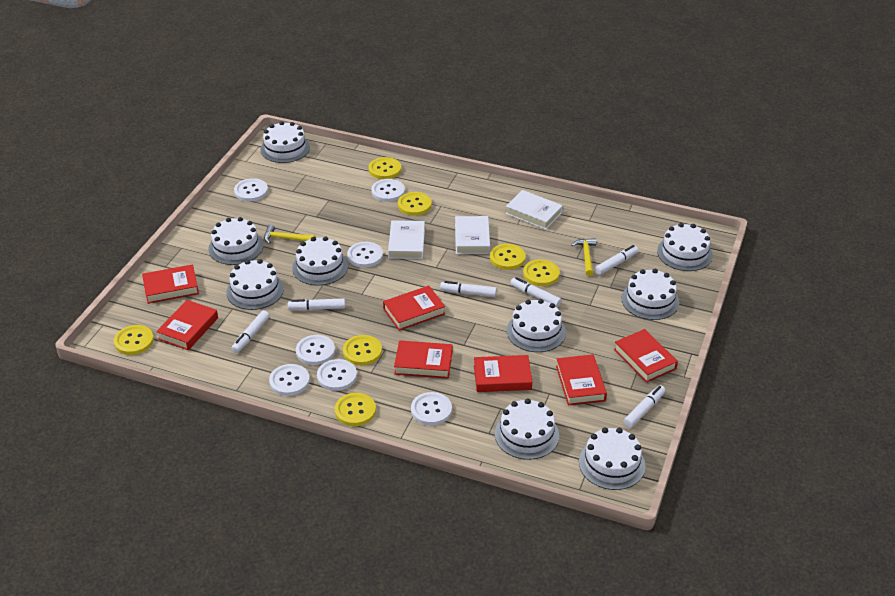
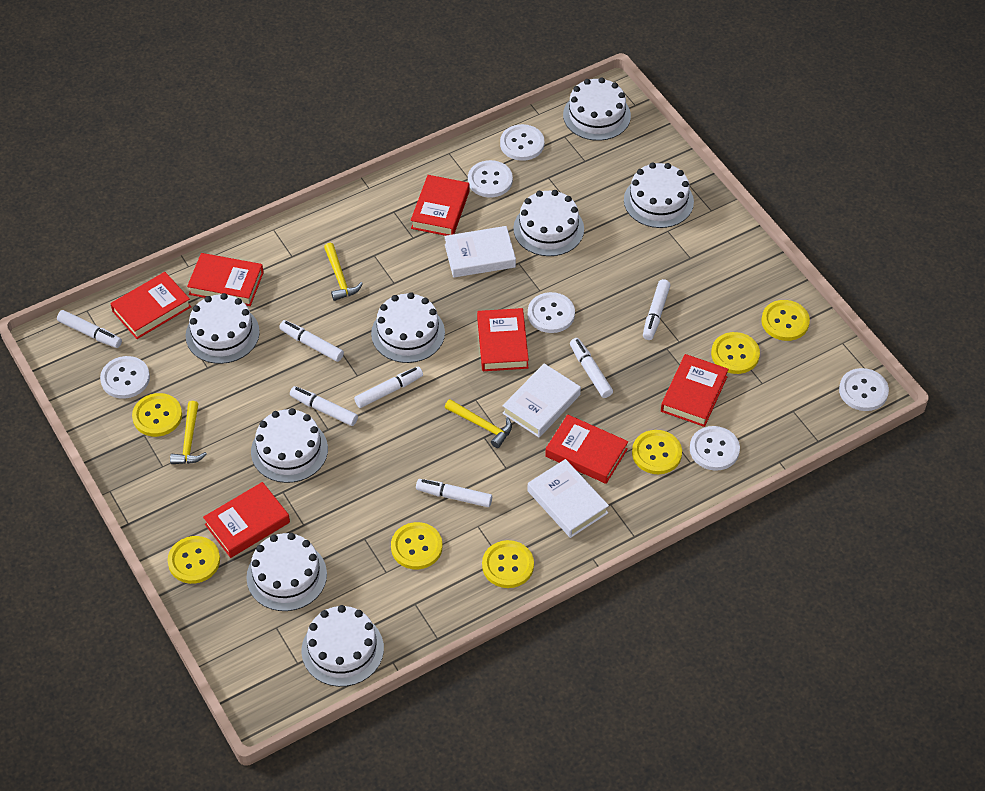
white button: [234,178,268,202] [269,364,310,396] [296,335,335,365] [317,359,357,391] [347,242,383,268] [371,179,405,202] [411,392,452,426] = 7 -> [100,356,150,399] [468,160,513,198] [500,124,544,161] [528,292,575,333] [690,426,740,471] [839,368,889,411] = 6
white cake: [208,217,264,265] [226,259,284,310] [260,121,310,163] [292,236,348,286] [495,399,559,460] [507,299,566,352] [579,428,646,490] [622,269,680,320] [657,223,713,271] = 9 -> [186,293,260,364] [246,533,327,611] [251,408,328,483] [301,605,384,687] [371,292,445,363] [513,190,584,256] [563,77,631,141] [624,162,694,228] = 8
white marker: [231,310,270,353] [288,298,345,311] [440,281,497,297] [510,277,562,307] [595,245,638,275] [624,385,666,428] = 6 -> [57,310,122,348] [279,320,344,362] [290,386,358,426] [354,366,423,408] [416,479,492,507] [570,338,613,398] [643,279,671,340] = 7
yellow hammer: [264,225,316,244] [571,238,596,276] = 2 -> [170,401,207,464] [324,243,363,301] [445,399,512,448] = 3

